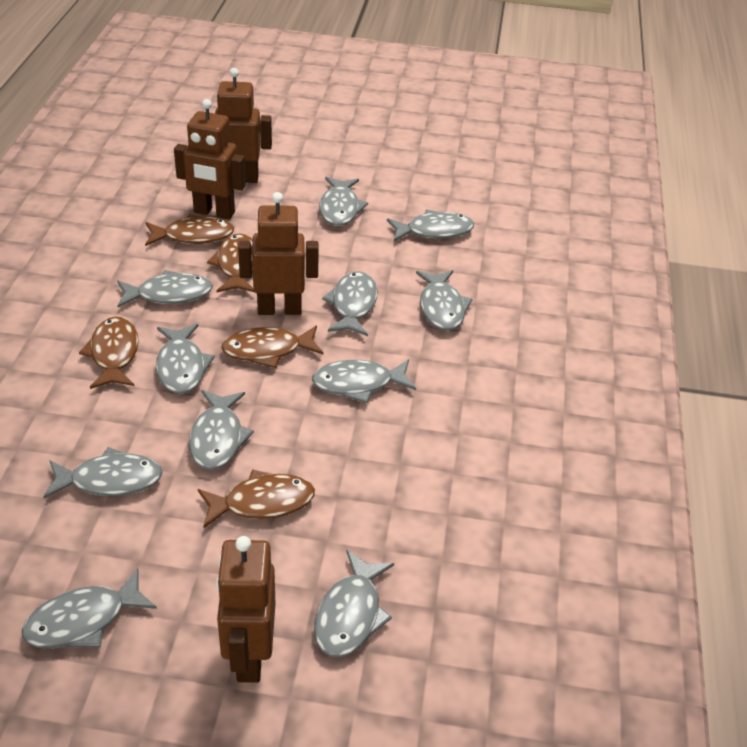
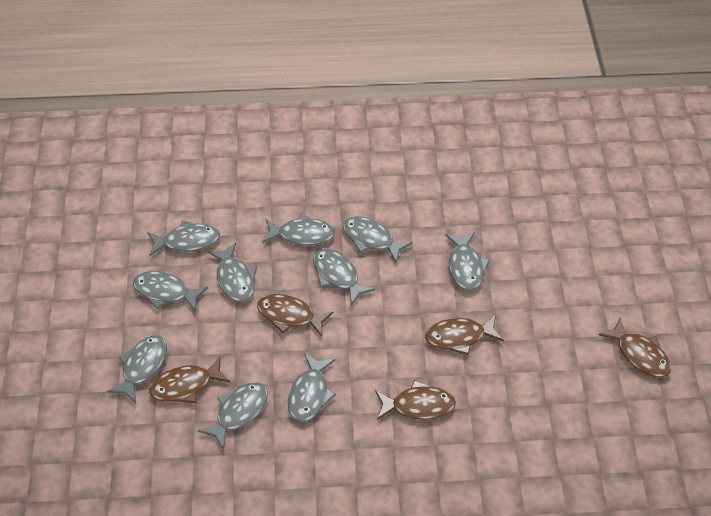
brown robot: [174,99,246,219] [215,68,272,183] [216,536,275,683] [238,192,319,315] = 4 -> none = 0
grey fish: [22,568,157,649] [43,447,163,498] [117,270,213,307] [156,324,215,394] [189,390,254,470] [312,359,416,403] [314,550,394,657] [319,177,368,226] [322,271,377,336] [387,209,474,241] [416,270,473,331] = 11 -> [107,335,167,403] [133,271,208,312] [147,220,220,256] [198,382,268,450] [207,243,257,302] [263,213,335,246] [288,353,336,422] [313,249,375,306] [343,216,412,262] [445,232,490,291] = 10

